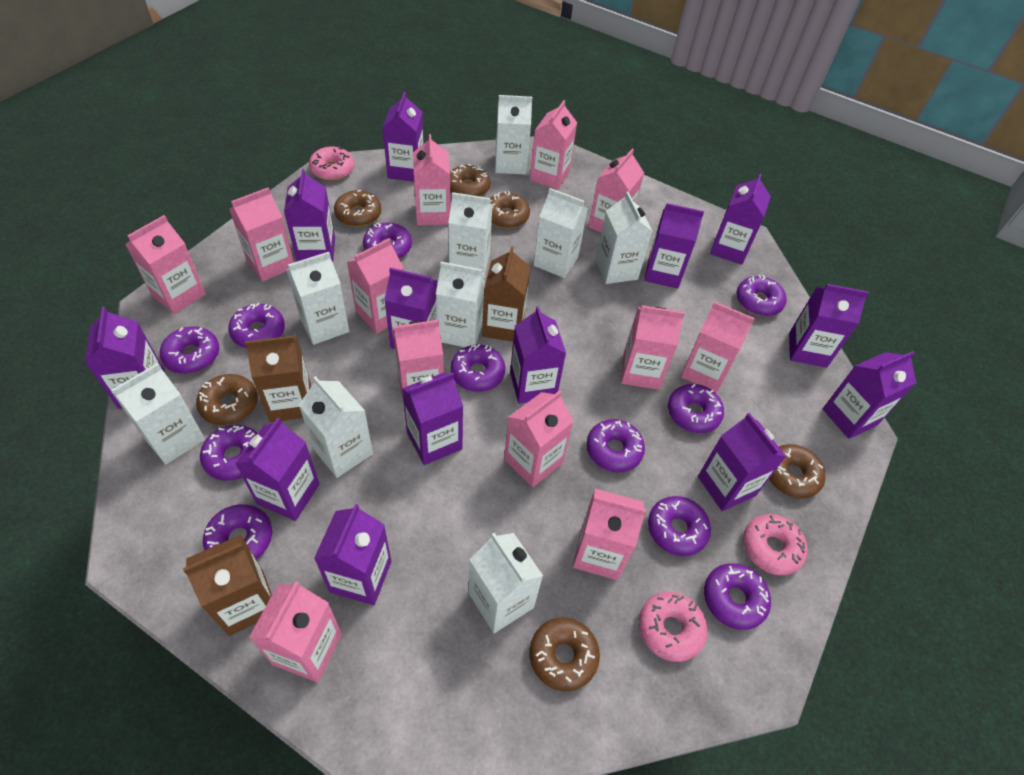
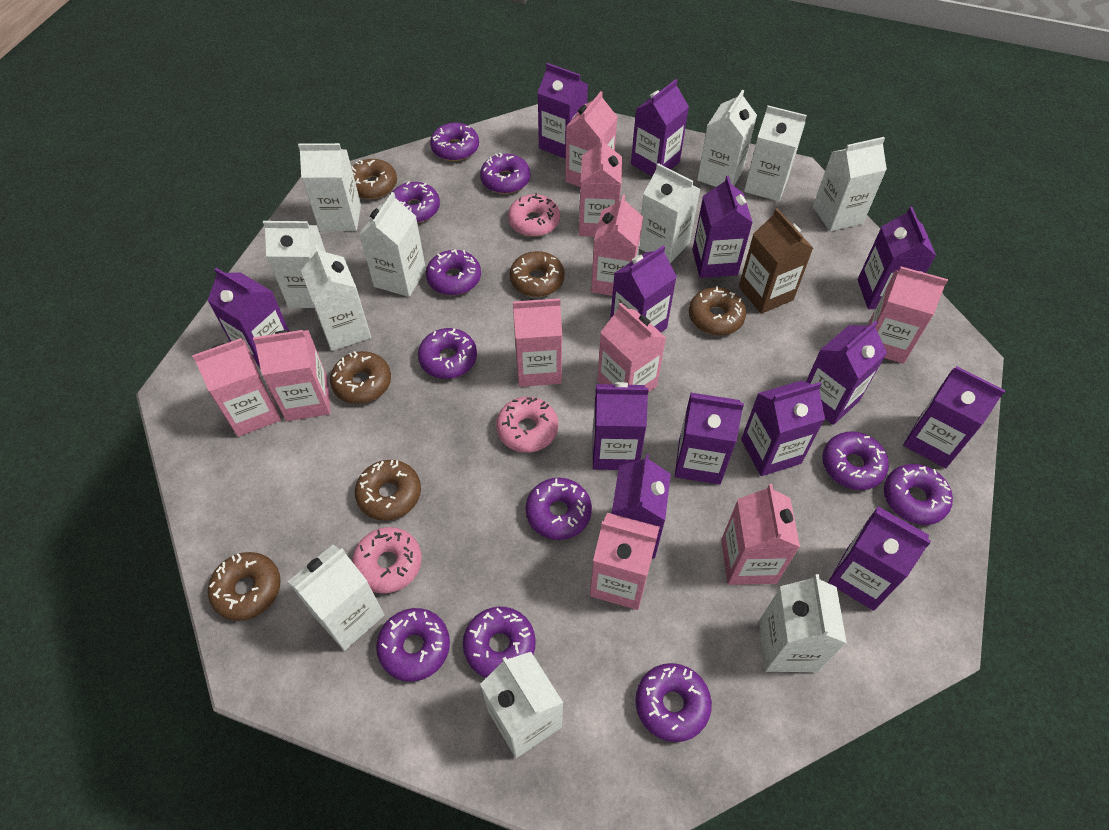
brown carton: [183,535,272,636] [245,336,311,422] [482,246,530,342] = 3 -> [739,208,813,314] = 1
pink carton: [125,215,206,314] [229,187,294,282] [249,581,342,683] [347,238,404,334] [392,320,444,403] [413,134,450,225] [504,390,574,487] [530,100,577,190] [573,489,646,580] [588,149,644,233] [621,305,685,390] [681,301,755,393] = 12 -> [192,338,281,437] [253,330,330,421] [513,298,562,387] [565,91,617,187] [579,136,622,237] [590,513,660,610] [591,195,643,296] [597,303,666,393] [721,484,800,585] [868,266,948,364] = 10
white carton: [112,363,205,464] [286,252,349,345] [299,376,373,478] [436,262,485,347] [448,192,493,273] [468,533,543,633] [495,95,532,175] [534,188,588,278] [595,191,653,284] = 9 -> [263,221,326,308] [288,545,384,651] [298,143,361,231] [301,245,371,351] [359,192,426,297] [480,652,563,758] [639,163,700,263] [697,90,757,187] [744,105,807,201] [759,574,847,672] [813,137,887,232] = 11

